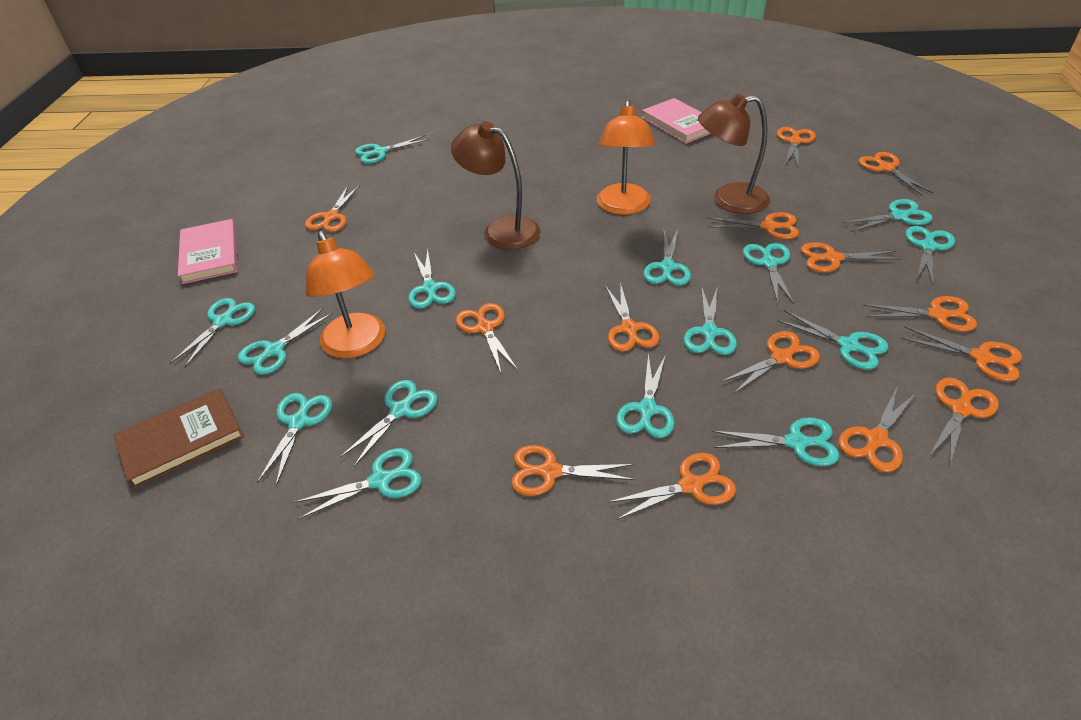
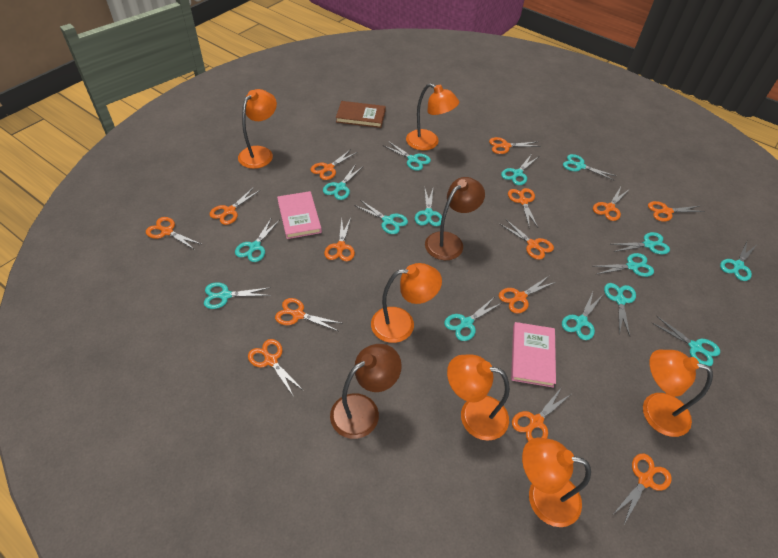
orange lamp: [306,231,385,358] [597,99,655,215] = 2 -> [238,89,277,169] [371,263,442,343] [406,83,459,150] [447,354,510,441] [522,437,591,527] [643,350,713,437] = 6

